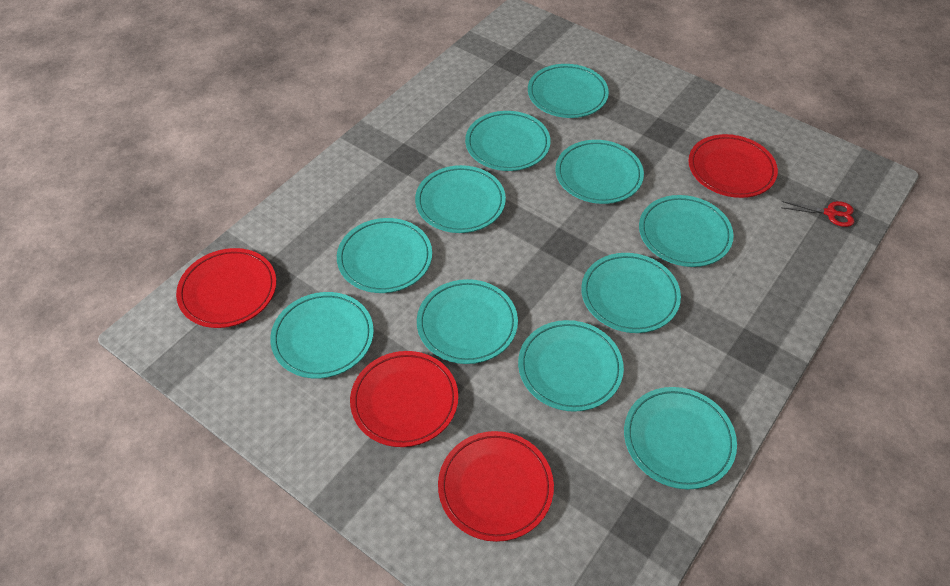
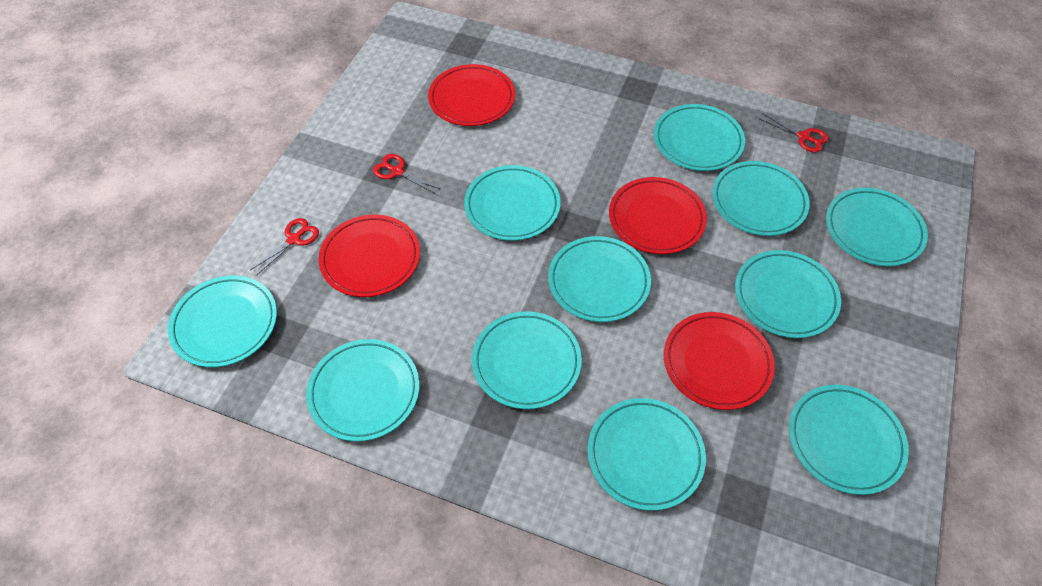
red scissors: [781,201,854,227] = 1 -> [250,218,319,276] [373,154,440,193] [760,113,828,152] = 3

